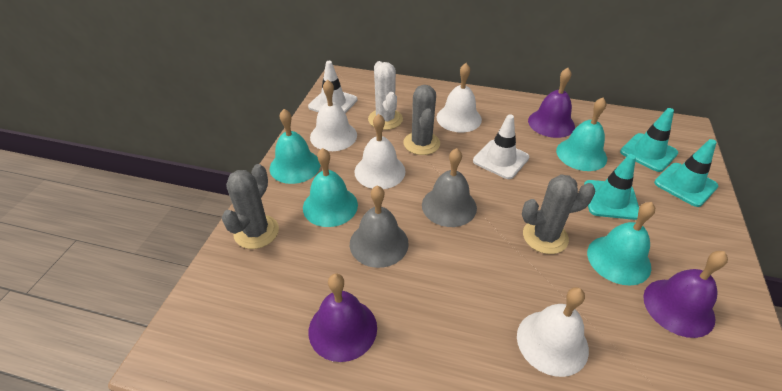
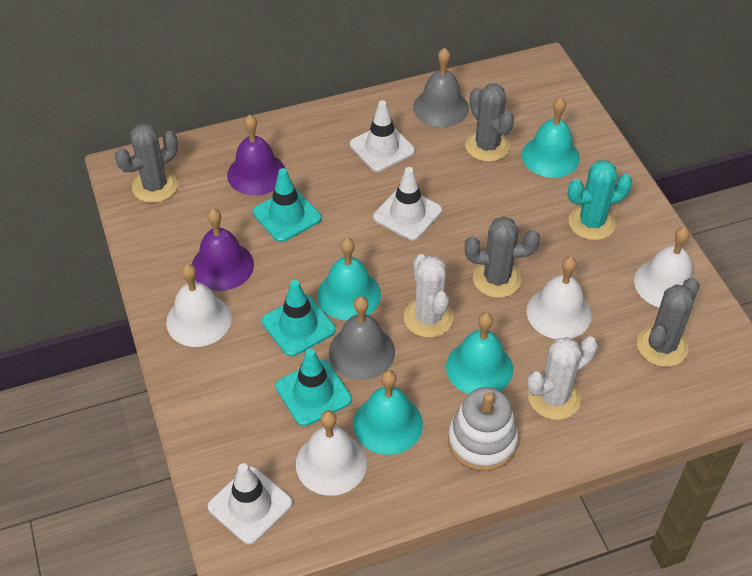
grey cactus: [222,164,279,249] [403,85,440,155] [522,174,595,254] = 3 -> [115,123,178,203] [465,83,514,162] [465,216,540,298] [637,278,700,367] = 4
purple bell: [309,273,377,362] [528,68,575,138] [643,251,728,338] = 3 -> [192,209,254,291] [227,115,285,195] = 2
turquoise cactus: none = 0 -> [567,160,633,240] = 1
white cactus: [368,61,403,130] = 1 -> [404,254,454,338] [527,336,598,420] = 2
white stacking toy: none = 0 -> [448,387,518,471] = 1
white traffic cone: [308,61,357,113] [473,114,529,179] = 2 -> [208,463,292,544] [350,100,415,172] [373,167,442,241] = 3

